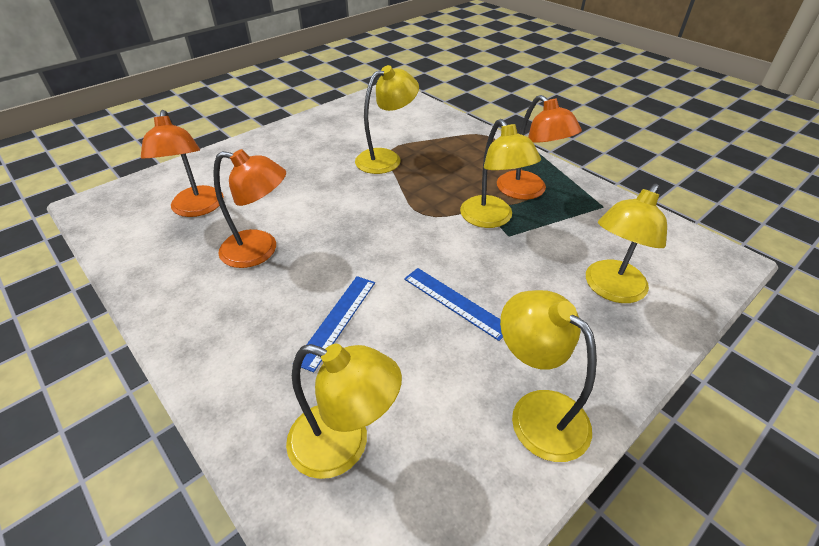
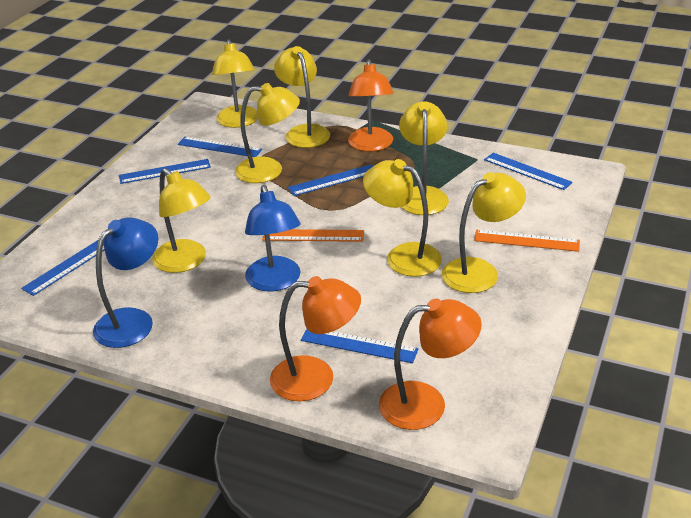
blue lamp: none = 0 -> [93,217,158,348] [245,185,300,292] = 2
blue ruler: [301,276,375,372] [404,268,503,341] = 2 -> [21,240,105,296] [119,159,211,184] [178,137,262,157] [288,164,373,196] [301,329,419,363] [484,153,573,190] = 6
orange ruler: none = 0 -> [262,229,364,242] [474,230,580,252] = 2
yellow lamp: [286,344,402,479] [355,65,419,174] [460,119,541,228] [500,290,597,462] [586,184,667,303] = 5 -> [152,168,211,273] [212,39,259,128] [235,83,300,183] [274,46,330,148] [363,159,442,277] [399,101,449,215] [442,172,526,293] = 7

